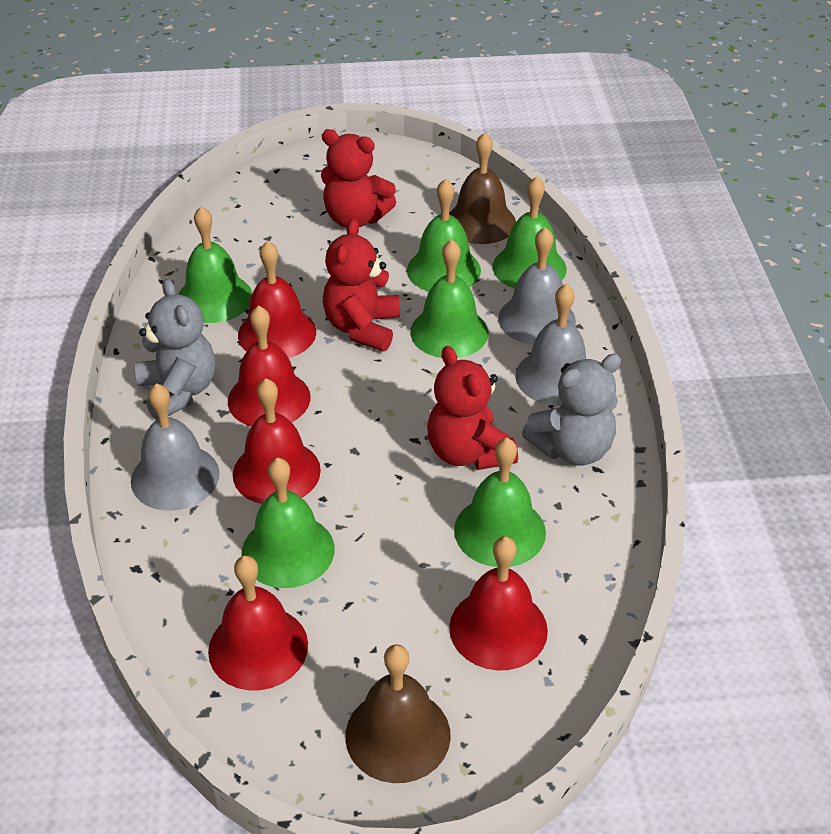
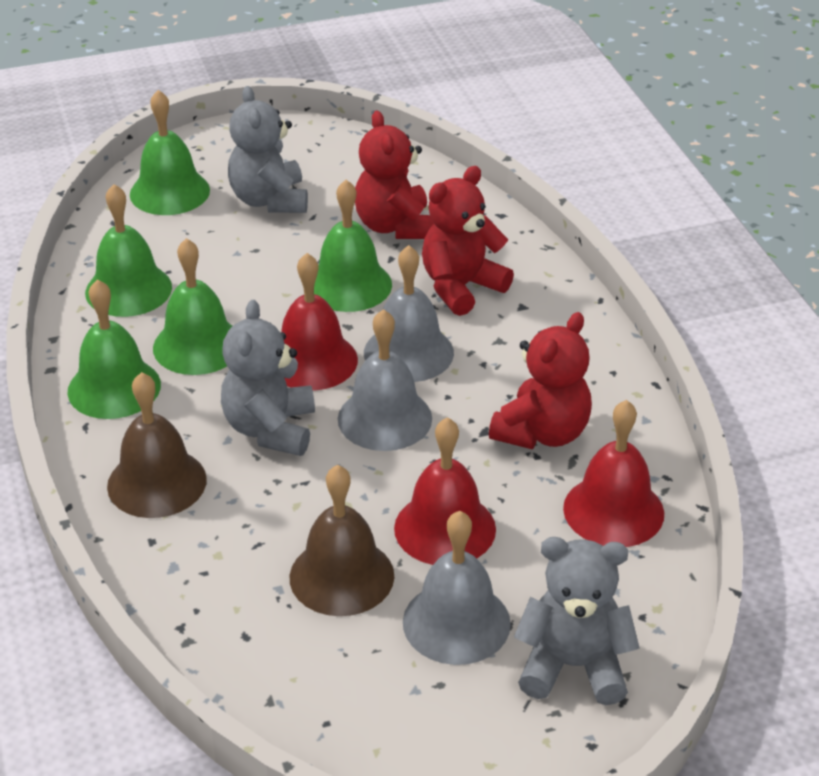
green bell: [179,206,252,323] [242,457,335,588] [407,179,481,292] [410,240,488,358] [454,438,546,567] [493,176,566,289] = 6 -> [67,279,161,419] [85,184,172,317] [130,90,210,215] [153,238,232,375] [314,180,392,312] = 5
grey teddy bear: [135,279,216,420] [522,354,621,466] = 2 -> [221,300,315,456] [228,86,308,213] [514,537,640,705] = 3
red bell: [208,555,308,690] [228,305,311,426] [233,378,321,504] [238,241,316,358] [449,536,548,671] = 5 -> [281,253,358,391] [394,417,496,565] [563,400,664,547] = 3

